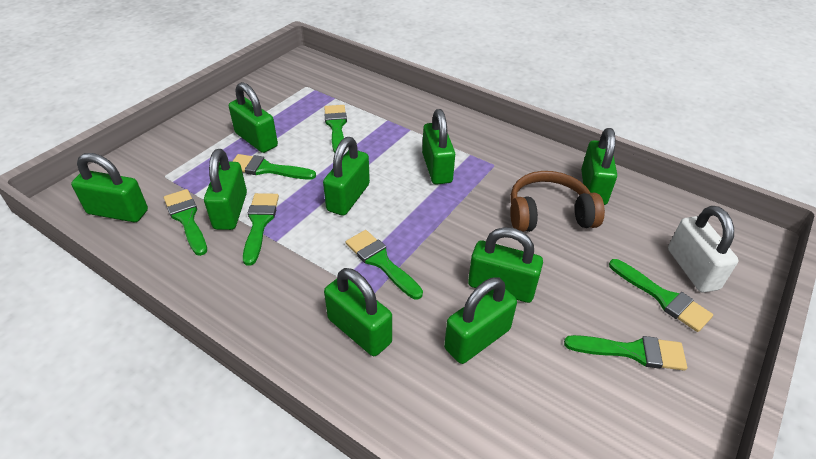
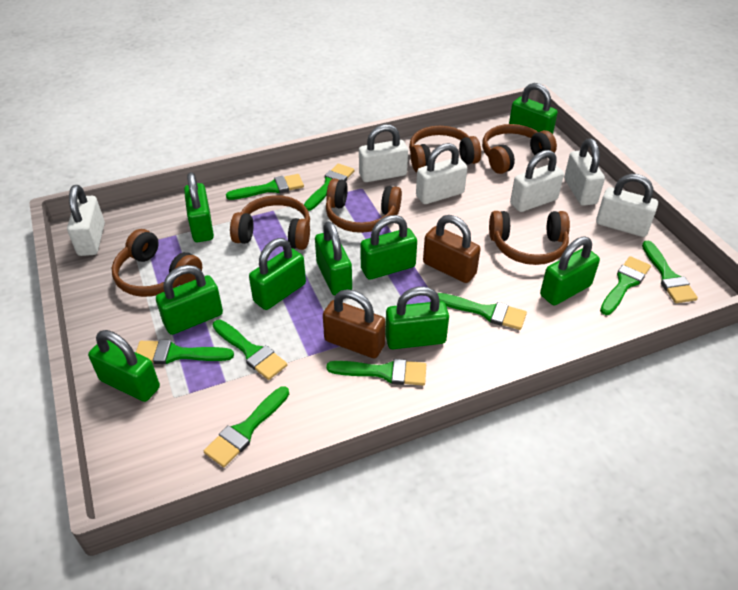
brown headphones: [510,171,605,232] = 1 -> [112,229,202,297] [230,195,310,250] [326,178,402,233] [409,126,481,172] [482,124,557,174] [489,211,570,265] = 6
brown padlock: none = 0 -> [323,289,386,358] [423,215,481,283] = 2
green brush: [164,189,207,256] [232,154,316,180] [243,193,279,266] [324,105,347,153] [346,230,423,299] [564,335,687,371] [609,259,713,332] = 7 -> [136,340,234,364] [204,386,289,467] [213,320,287,380] [226,174,304,200] [304,164,355,211] [326,359,426,386] [437,293,527,330] [600,256,651,315] [642,241,698,303] = 9
white padlock: [668,206,738,293] = 1 -> [67,185,105,256] [359,124,408,182] [416,143,467,204] [510,150,564,212] [564,138,605,206] [596,174,658,237] = 6

